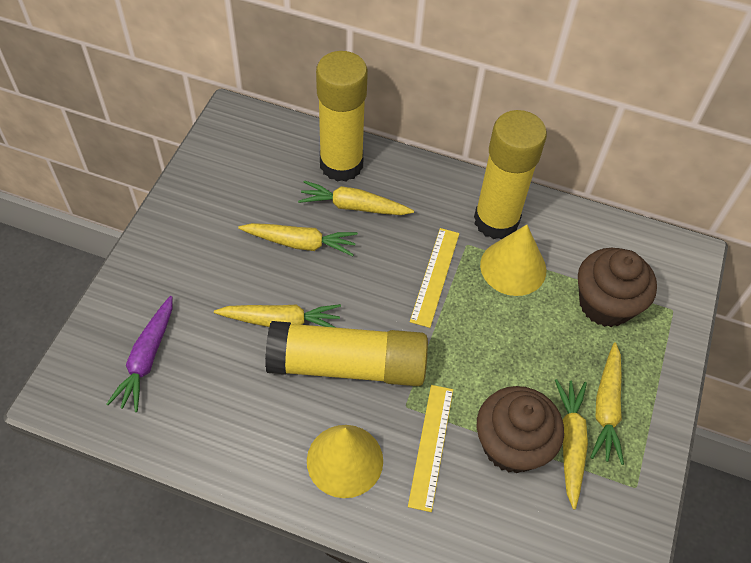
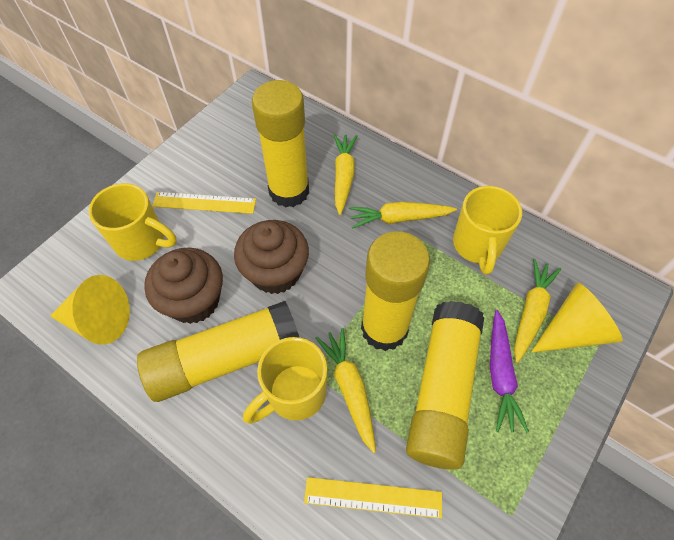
yellow carrot: [214,304,341,328] [238,223,358,256] [298,181,414,215] [555,379,588,510] [590,342,624,465] = 5 -> [316,328,376,453] [334,134,357,215] [349,202,457,229] [514,259,561,363] = 4
yellow glue stick: [265,321,428,386] [316,51,368,182] [474,110,547,239] = 3 -> [137,301,300,402] [252,80,309,208] [361,231,430,351] [406,301,484,470] = 4
yellow mug: none = 0 -> [89,183,177,261] [243,337,327,424] [453,186,522,275] = 3

